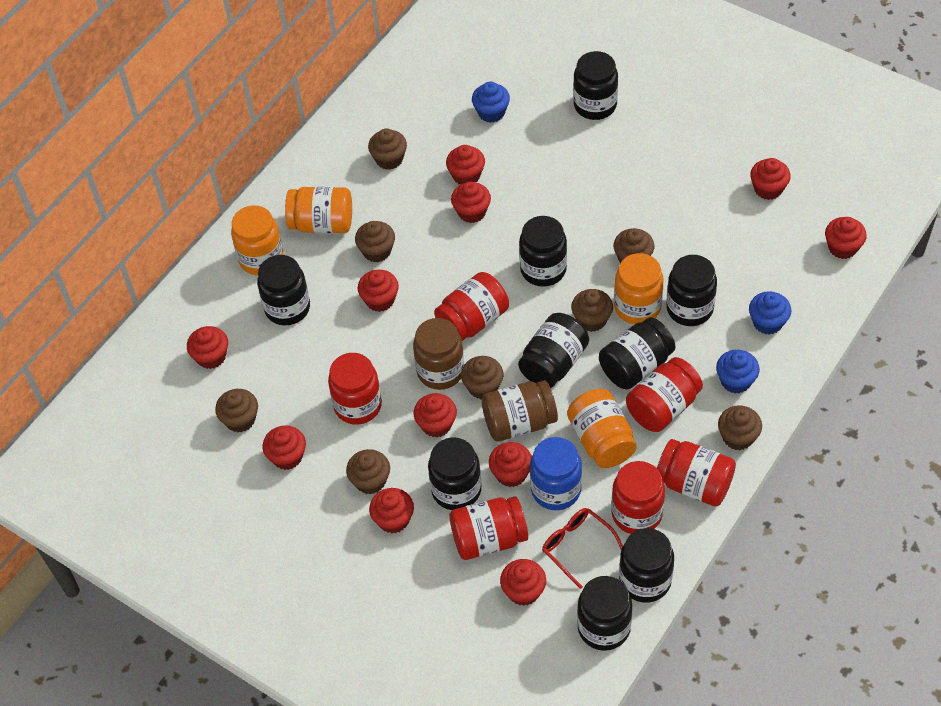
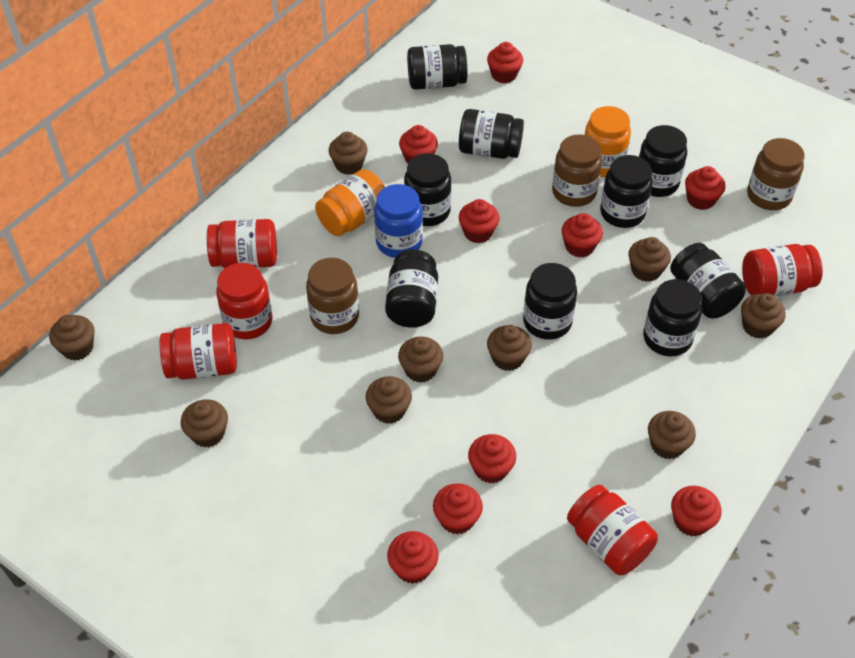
blue cupcake: [472,82,510,123] [716,350,760,393] [749,291,791,335] = 3 -> none = 0
brown cupcake: [215,389,258,432] [346,449,390,494] [355,221,395,262] [368,129,407,170] [461,356,504,399] [571,289,613,332] [613,228,654,263] [718,405,762,450] = 8 -> [49,315,95,361] [181,399,228,448] [328,132,368,175] [366,376,412,424] [398,337,443,383] [487,325,532,371] [629,237,671,282] [648,411,696,459] [741,293,786,339] = 9
brown jar: [413,318,464,390] [482,380,558,441] = 2 -> [306,258,359,334] [552,135,602,207] [747,138,805,210] = 3
orange jar: [231,205,284,275] [285,187,352,233] [567,389,636,468] [614,253,664,324] = 4 -> [315,169,385,236] [585,106,631,177] = 2
red cupcake: [187,326,228,369] [262,425,306,470] [358,270,399,312] [369,488,414,533] [414,393,457,437] [446,145,485,184] [451,181,491,223] [489,442,532,487] [500,559,546,606] [750,158,791,200] [825,217,867,259] = 11 -> [387,531,439,584] [399,125,438,164] [433,483,483,535] [459,199,500,243] [468,434,516,484] [487,42,523,83] [561,213,603,258] [671,486,722,537] [685,166,725,210] = 9
red glasses: [542,508,623,589] = 1 -> none = 0
red jar: [328,353,382,425] [434,272,509,341] [449,497,528,560] [611,461,665,534] [626,357,703,432] [657,439,736,507] = 6 -> [160,323,237,380] [207,219,277,268] [216,263,272,339] [567,485,658,575] [742,244,823,296] = 5

